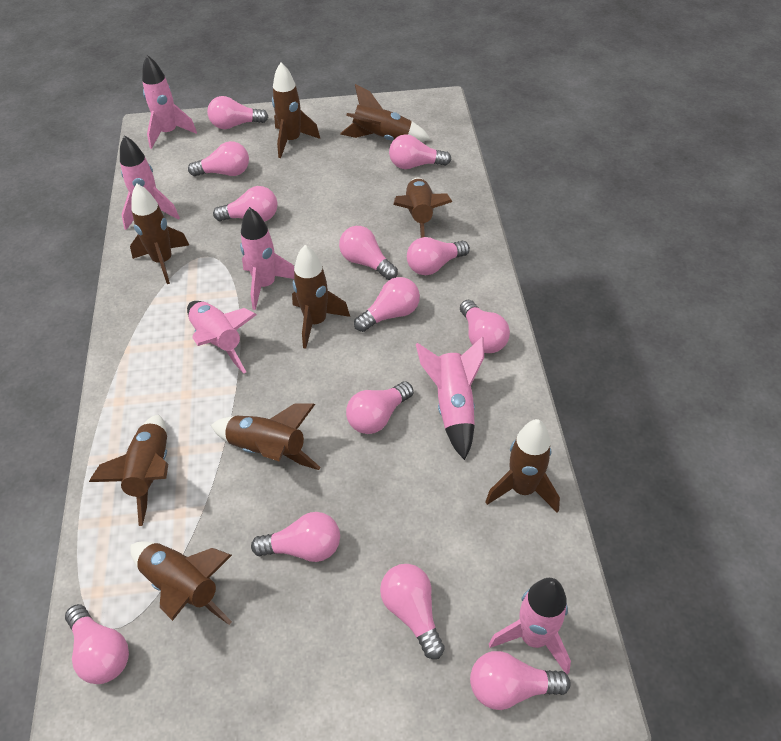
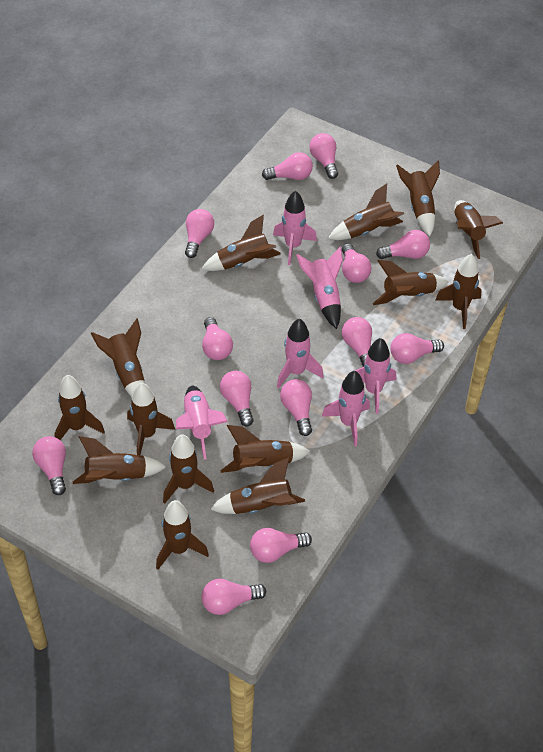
brown rocket: [89,415,168,526] [130,183,189,284] [130,541,232,625] [211,403,321,470] [272,63,320,158] [292,245,350,349] [340,84,431,142] [393,178,453,238] [485,419,560,513] = 9 -> [54,375,105,440] [73,436,166,484] [91,319,145,397] [127,382,175,455] [156,500,209,570] [163,434,214,504] [202,214,281,271] [210,457,305,514] [220,425,311,473] [328,184,404,240] [373,260,449,305] [396,160,440,236] [435,254,482,329] [454,200,503,259] = 14

